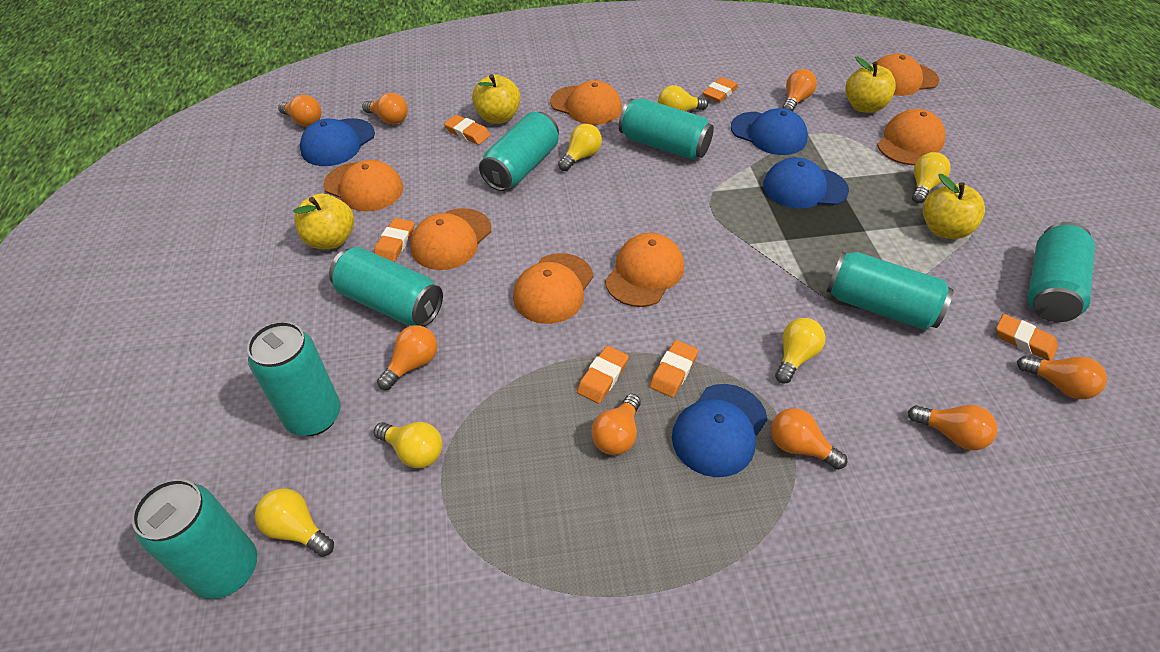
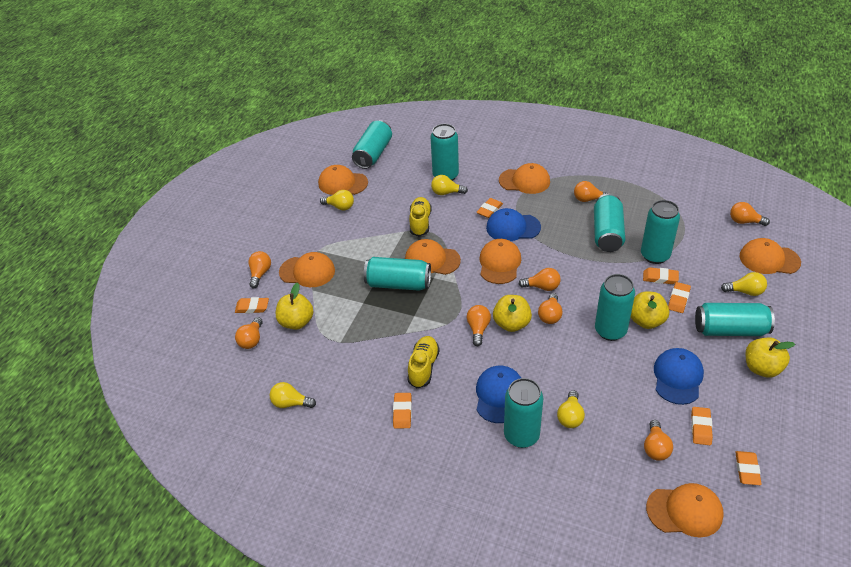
blue cap: [300,118,375,166] [672,384,767,477] [731,108,808,155] [763,157,849,209] = 4 -> [476,366,521,423] [486,208,541,241] [654,348,704,405] = 3
orange eraser: [374,218,414,262] [444,115,490,145] [577,346,629,404] [650,340,698,398] [703,77,738,103] [996,314,1058,361] = 6 -> [235,297,269,313] [393,393,412,429] [477,198,503,218] [643,267,679,284] [668,282,691,313] [691,407,713,445] [735,451,762,485] = 7
turquoise can: [132,479,257,599] [247,321,341,436] [329,247,443,327] [479,112,559,191] [619,98,714,160] [826,251,954,330] [1028,222,1095,322] = 7 -> [352,120,392,169] [364,257,431,291] [431,124,459,181] [504,378,543,448] [594,194,625,252] [595,274,635,341] [641,200,680,264] [695,303,775,336] = 8
yellow light bulb: [255,488,334,557] [374,422,442,468] [558,124,602,171] [658,85,708,111] [775,318,825,384] [912,152,951,203] = 6 -> [270,382,316,408] [320,190,354,210] [431,175,468,195] [557,390,585,428] [721,272,767,296] = 5
yellow shoe: none = 0 -> [407,336,440,388] [409,197,432,236] = 2

